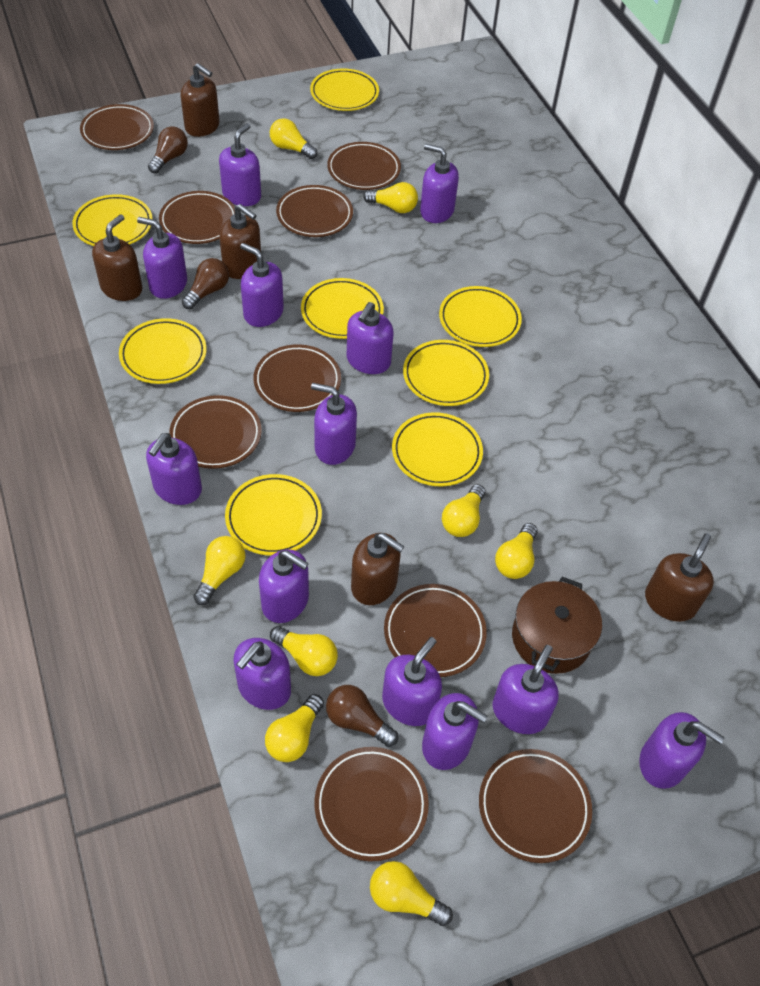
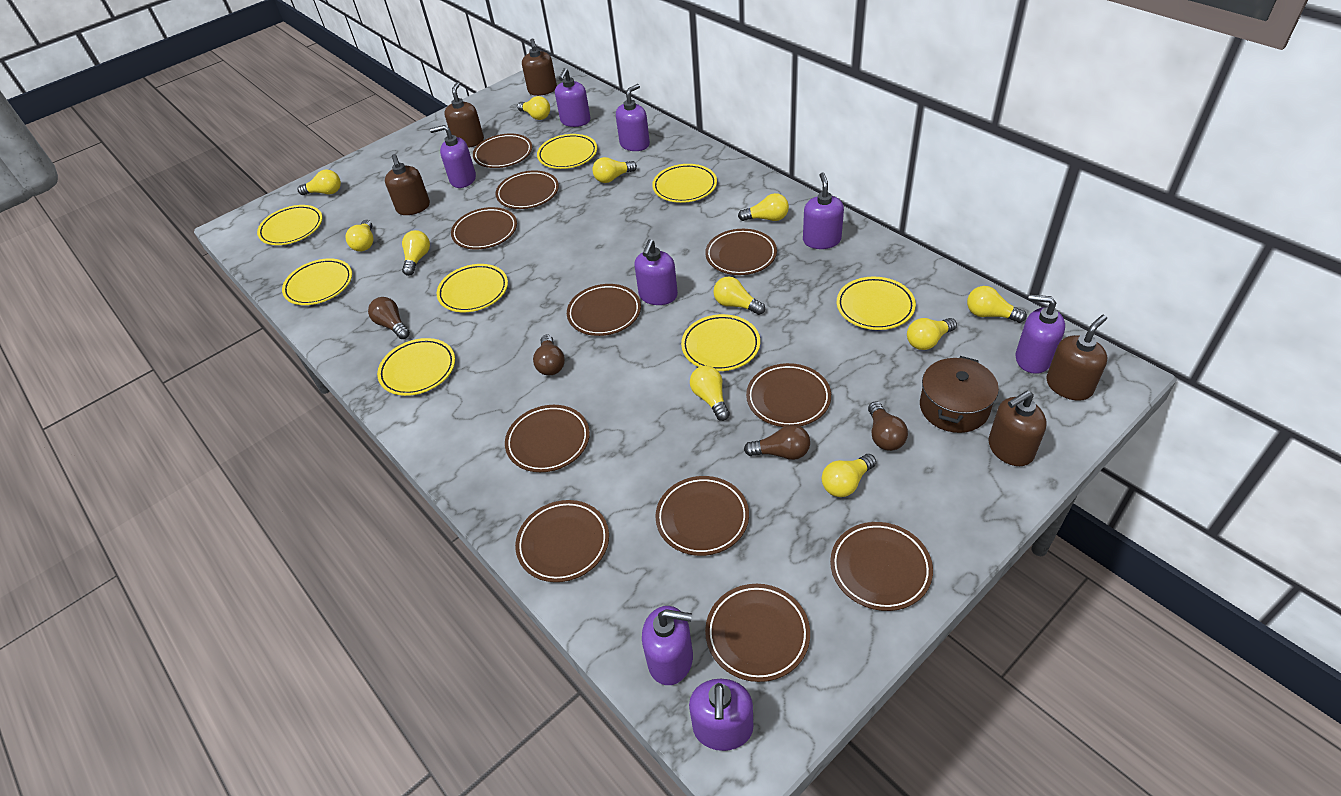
brown light bulb: [148,126,188,174] [182,258,229,310] [326,685,398,747] = 3 -> [368,297,410,339] [533,335,565,376] [744,424,810,460] [868,401,908,451] = 4
brown plate: [80,104,154,150] [159,191,235,244] [169,395,262,469] [254,344,341,412] [276,185,353,237] [314,747,429,862] [327,142,401,190] [384,584,487,677] [479,749,592,863] = 9 -> [451,207,517,249] [473,133,532,168] [495,171,559,209] [505,405,590,472] [515,500,609,582] [567,284,641,336] [655,476,749,556] [705,229,777,275] [705,584,810,682] [746,363,831,427] [830,522,933,611] = 11
purple soap dispenser: [137,217,187,299] [146,433,202,505] [219,123,261,206] [233,638,291,710] [240,243,284,327] [259,549,309,623] [311,383,357,465] [347,302,394,374] [382,637,442,726] [420,144,459,223] [422,693,487,770] [493,645,559,734] [639,712,725,789] = 13 -> [430,125,476,188] [555,68,590,127] [616,84,650,151] [634,239,678,305] [642,606,693,685] [689,679,753,751] [803,172,844,249] [1015,294,1065,374] = 8
yellow light bulb: [193,536,246,605] [265,694,324,762] [270,118,317,159] [270,626,338,676] [363,182,418,213] [370,861,453,926] [442,484,486,537] [495,523,538,579] = 8 -> [298,170,341,195] [345,220,373,251] [402,230,430,276] [517,96,550,120] [592,157,637,183] [690,366,730,421] [713,276,765,315] [738,193,789,221] [822,454,876,497] [907,318,957,350] [967,286,1027,323] = 11

